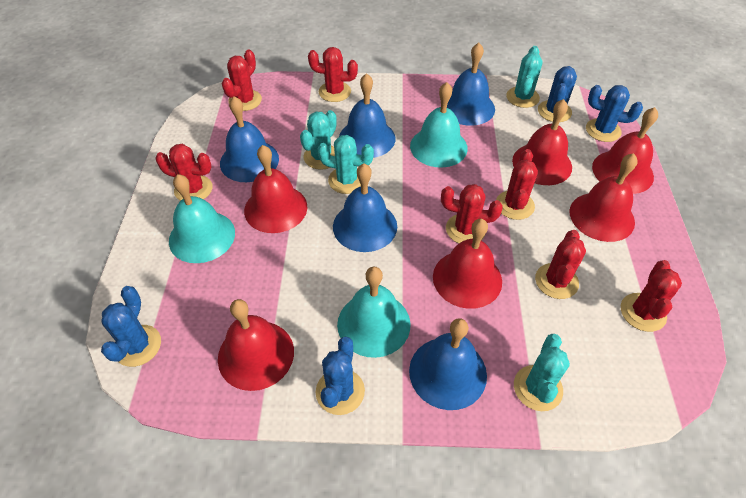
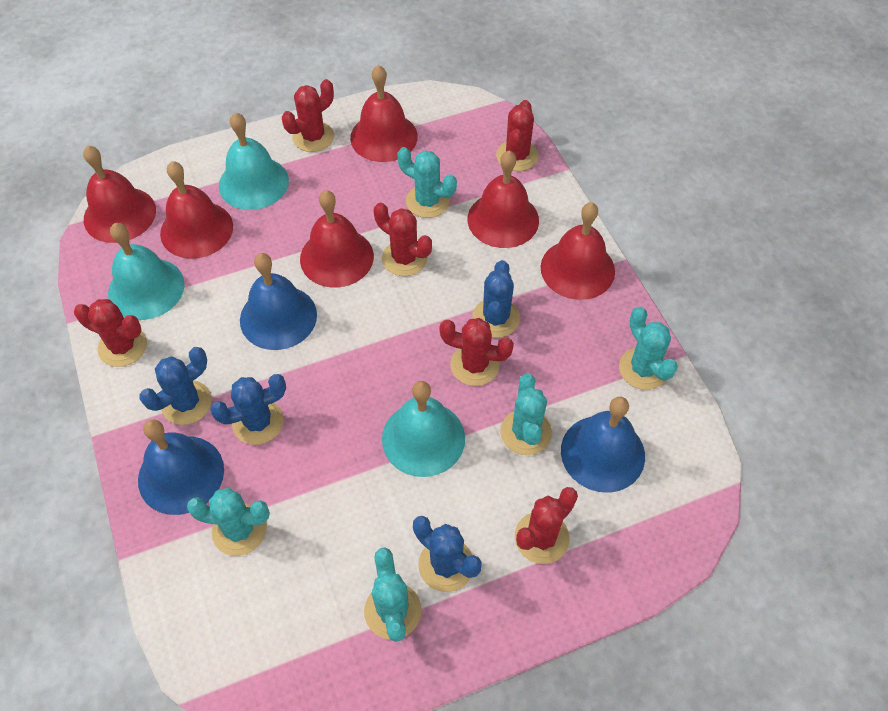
blue bell: [220,96,279,182] [333,164,397,252] [339,73,395,158] [409,318,487,410] [447,43,495,126] = 5 -> [138,419,224,515] [240,253,317,350] [561,397,645,493] = 3
red cactus: [155,144,213,201] [222,50,262,111] [308,47,358,102] [441,184,503,243] [496,149,538,220] [535,230,586,299] [621,260,682,332] = 7 -> [74,299,147,367] [282,79,334,152] [374,203,432,276] [439,318,514,386] [496,100,539,171] [514,487,578,564] = 6
turquoise cactus: [300,110,337,170] [317,135,374,194] [506,46,542,108] [514,334,570,411] = 4 -> [187,488,270,556] [364,548,422,642] [397,147,457,218] [500,374,552,455] [619,307,678,390] = 5

